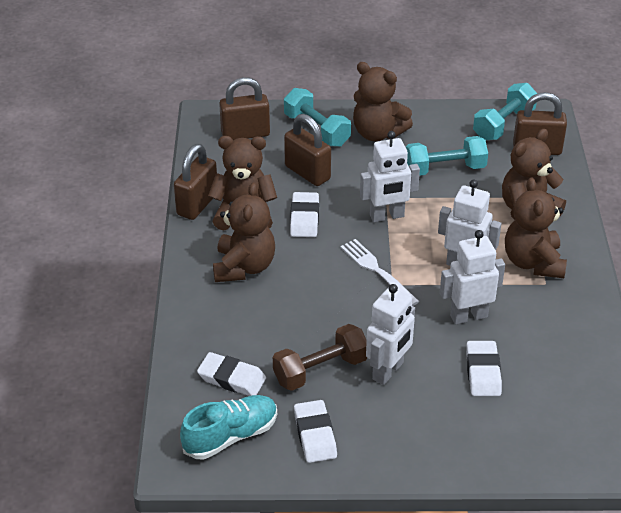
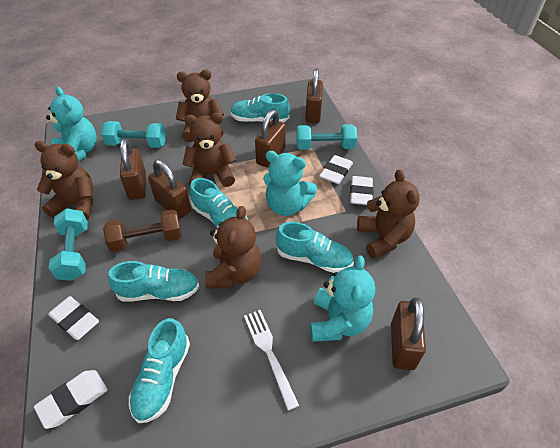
brown padlock: [174,144,217,220] [219,77,270,140] [284,114,331,186] [513,92,567,155] = 4 -> [120,139,146,200] [148,160,191,219] [255,110,286,168] [305,69,323,123] [391,297,426,370] = 5
turquoise shoe: [180,395,277,459] = 1 -> [108,261,199,302] [129,318,190,423] [190,178,248,228] [230,93,290,123] [276,222,354,273] = 5
turquoise teddy bear: none = 0 -> [46,87,97,161] [263,151,317,216] [310,256,375,342] = 3
white robot: [360,131,420,222] [366,284,415,385] [438,179,501,266] [440,230,505,324] = 4 -> none = 0

